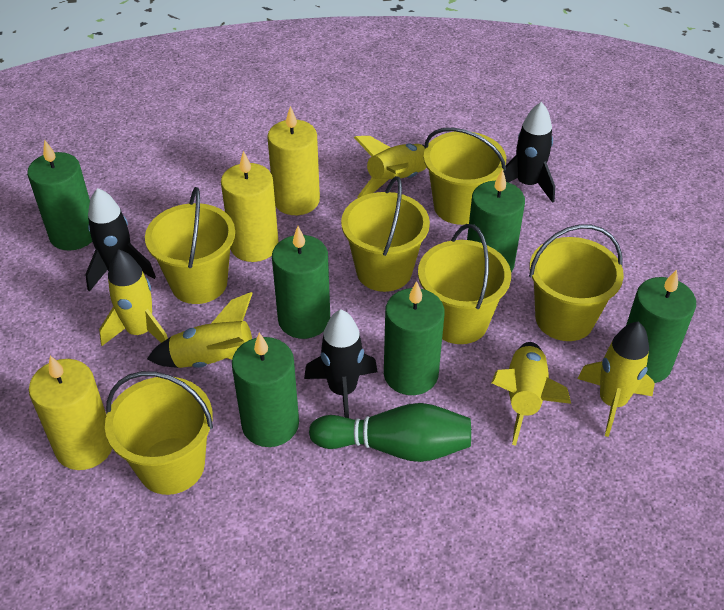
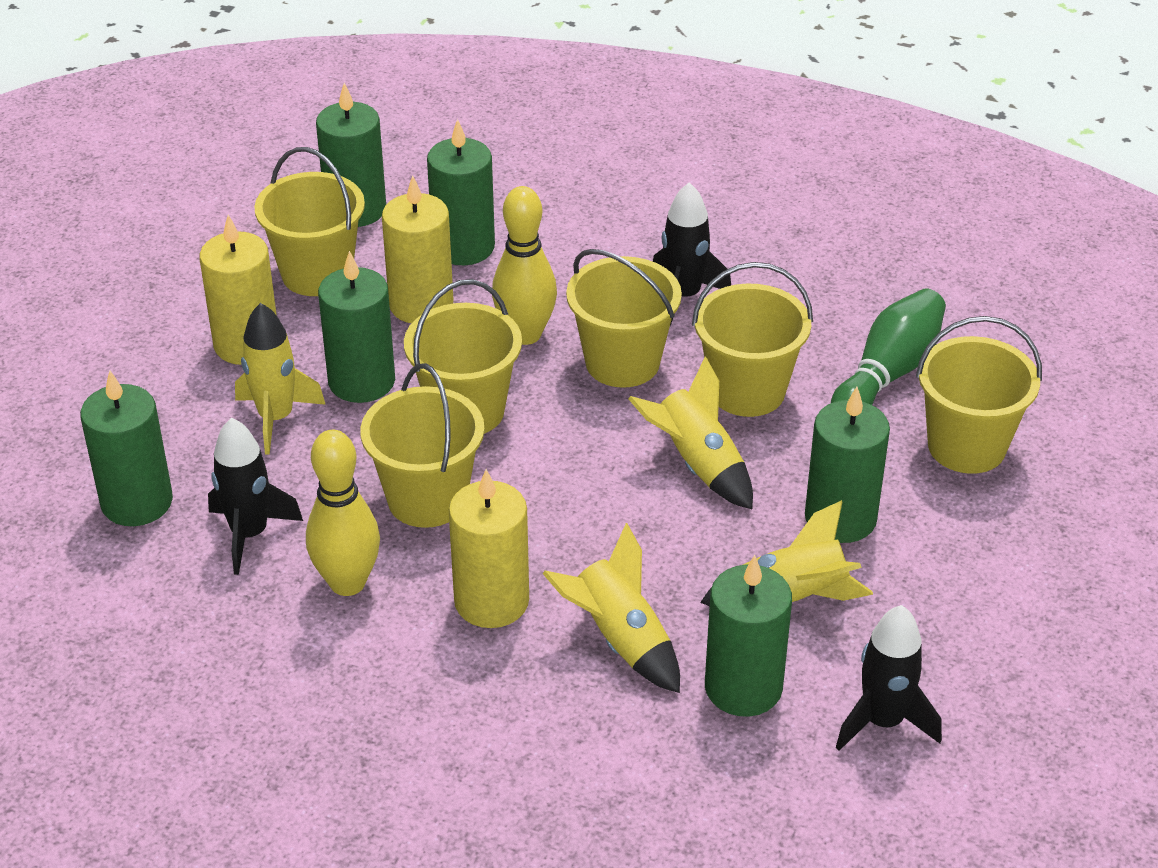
yellow bowling pin: none = 0 -> [306,430,380,596] [492,186,557,345] = 2
yellow rocket: [99,249,168,346] [147,292,253,368] [354,136,427,198] [491,342,571,446] [577,321,655,437] = 5 -> [235,303,326,455] [542,523,680,693] [628,357,753,509] [700,500,873,606] = 4

